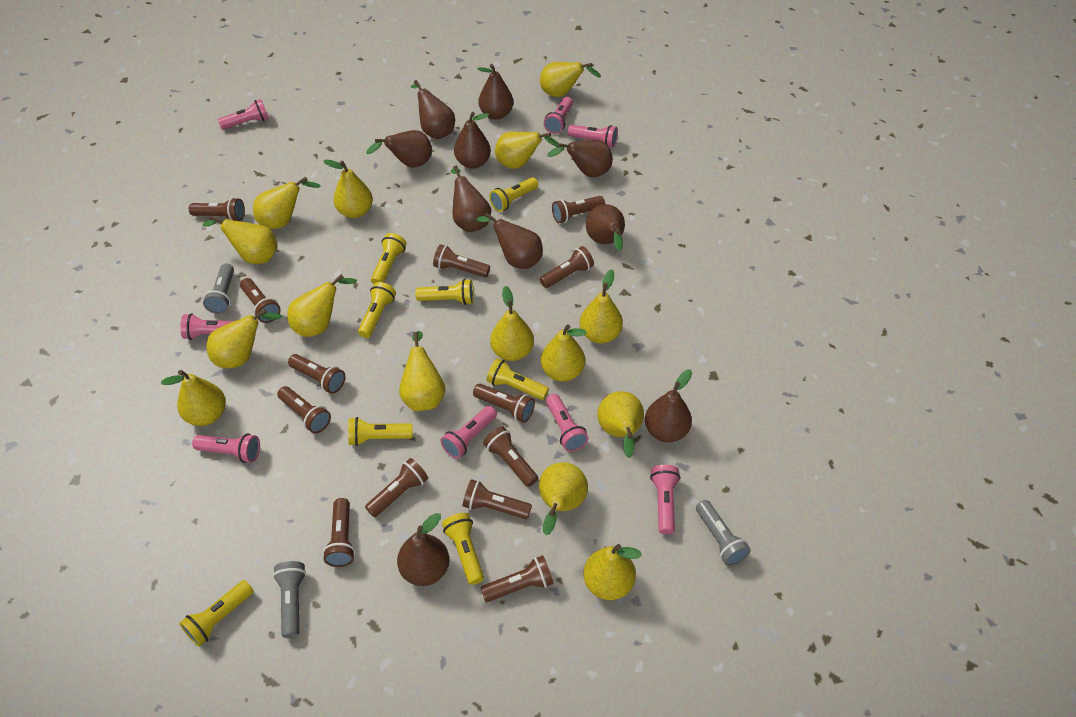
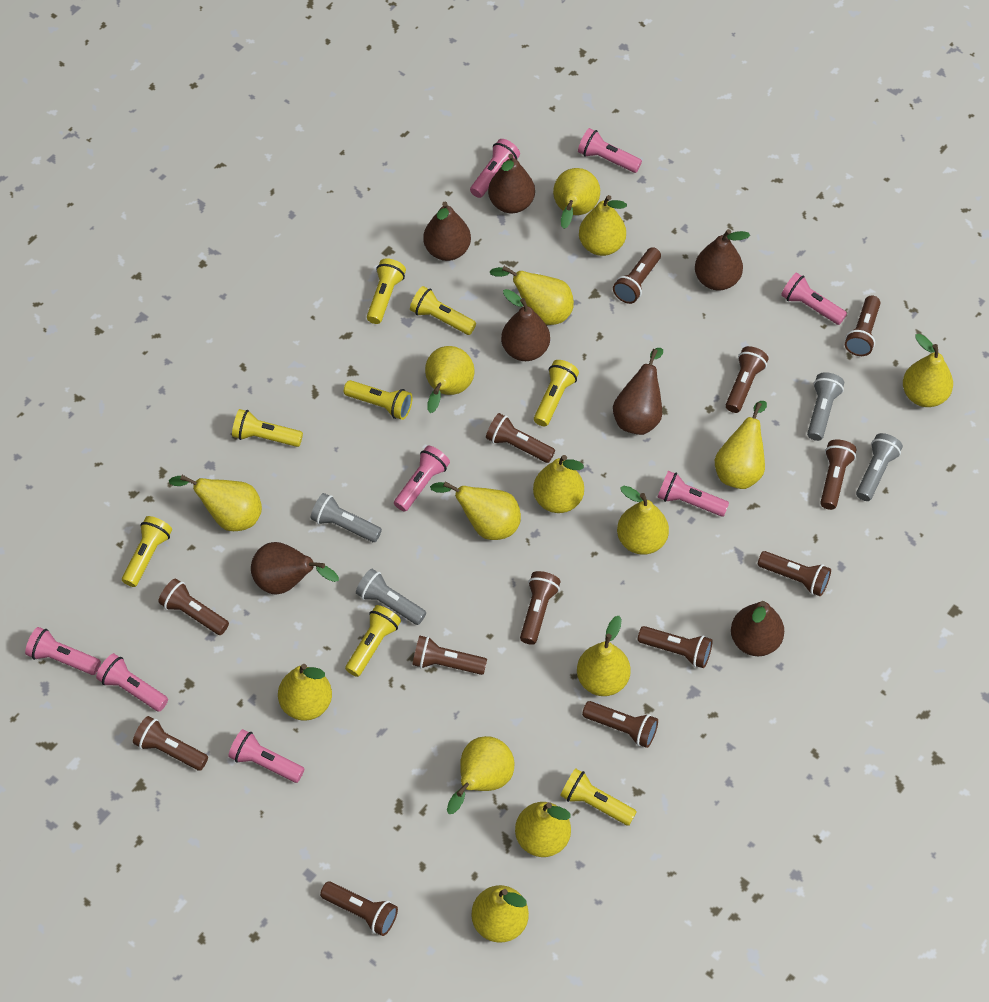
brown pear: [366,130,432,168] [397,513,449,586] [411,80,455,139] [451,166,491,232] [454,112,491,169] [477,64,513,119] [477,213,543,269] [547,140,613,177] [586,204,625,251] [645,369,692,442] = 10 -> [251,542,339,595] [423,201,471,261] [488,154,535,213] [501,289,550,361] [613,348,663,435] [695,229,750,291] [731,601,784,656] = 7
grey flashlight: [203,263,234,314] [273,561,306,638] [696,500,751,566] = 3 -> [310,493,382,542] [356,569,426,625] [807,372,844,441] [856,433,903,501] = 4

